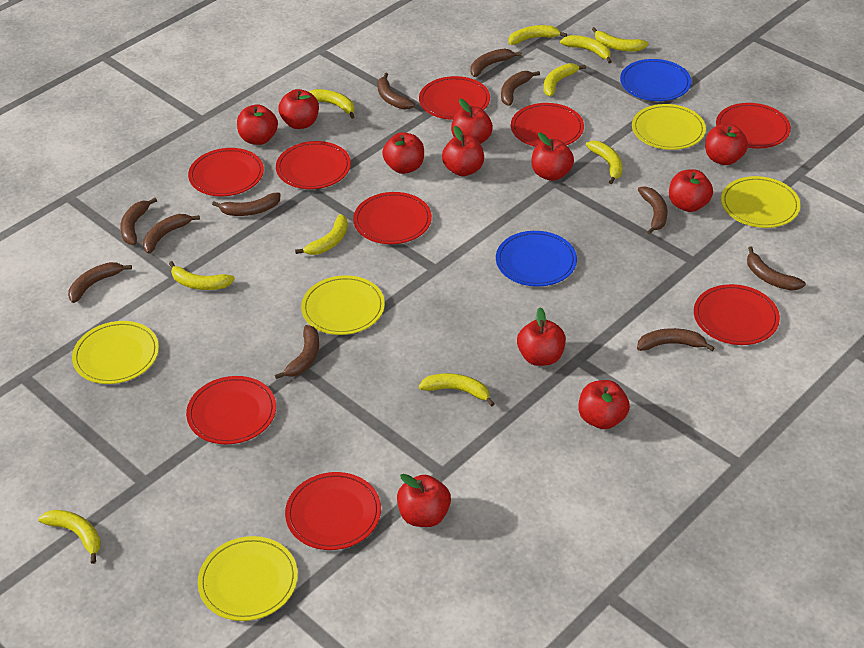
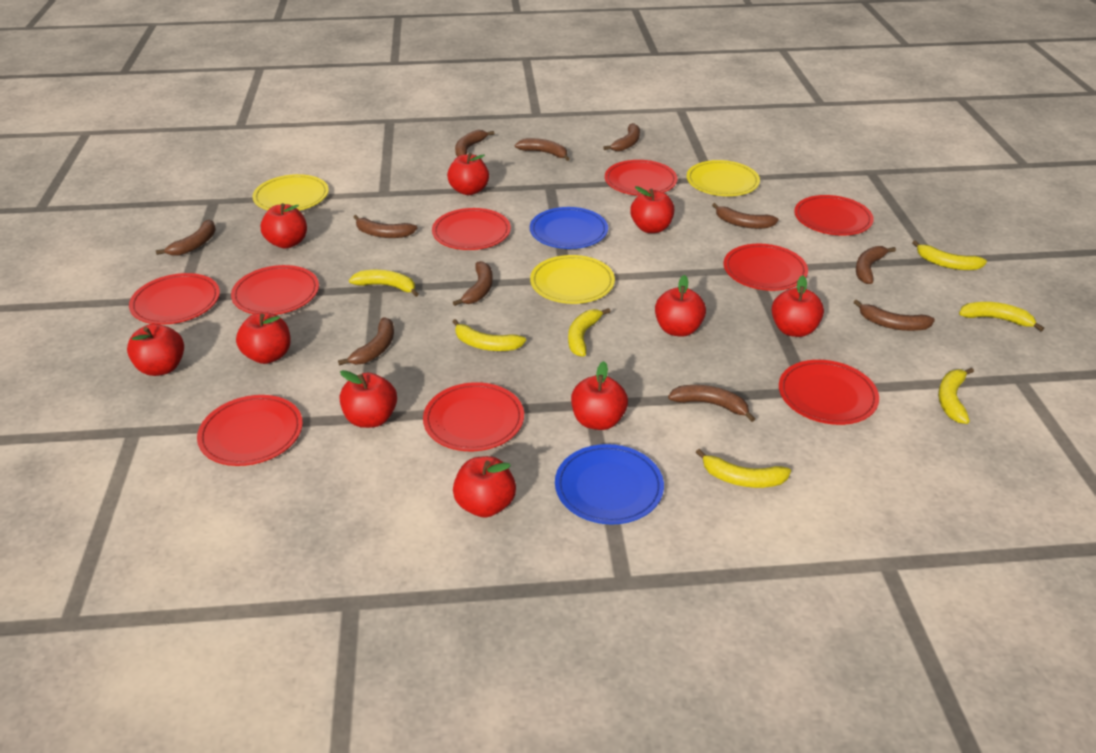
red apple: [237,104,278,145] [278,89,319,129] [382,132,424,174] [397,474,451,527] [442,126,484,176] [451,99,493,144] [517,308,566,366] [532,132,574,181] [578,380,630,429] [669,169,713,212] [705,124,748,165] = 11 -> [127,324,184,376] [236,313,291,364] [261,203,307,248] [340,370,397,428] [447,153,489,195] [453,456,516,518] [571,361,628,430] [630,186,674,233] [655,275,706,337] [771,276,824,337] = 10
yellow banana: [38,510,101,564] [169,261,235,290] [295,214,348,255] [309,89,355,119] [419,373,495,407] [509,25,567,45] [544,63,586,96] [560,35,612,63] [586,141,623,184] [592,27,648,51] = 10 -> [349,270,419,297] [452,319,526,351] [568,308,611,357] [696,449,791,488] [912,240,987,270] [938,368,974,424] [959,302,1044,331] = 7
yellow plate: [72,321,159,384] [198,536,298,621] [301,275,385,335] [632,104,706,150] [721,176,801,228] = 5 -> [253,174,329,210] [530,255,615,304] [687,160,760,196] = 3

